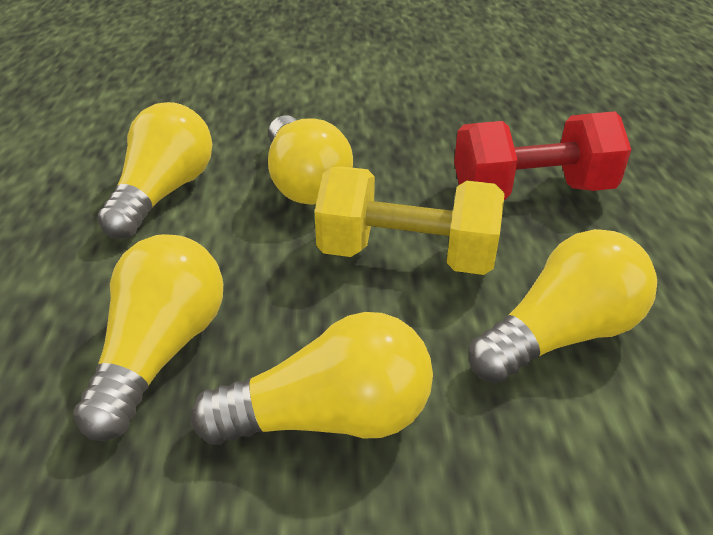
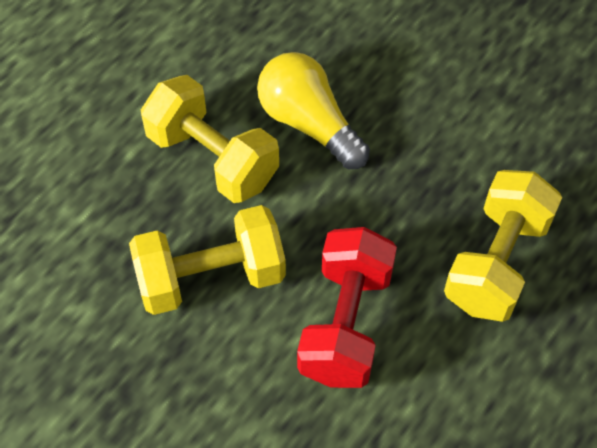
yellow dumbbell: [315,166,505,275] = 1 -> [129,205,286,315] [141,75,279,203] [444,170,562,322] = 3
yellow light bulb: [73,234,223,441] [97,102,212,239] [191,312,433,445] [268,115,353,205] [469,229,657,383] = 5 -> [257,52,370,169] = 1

